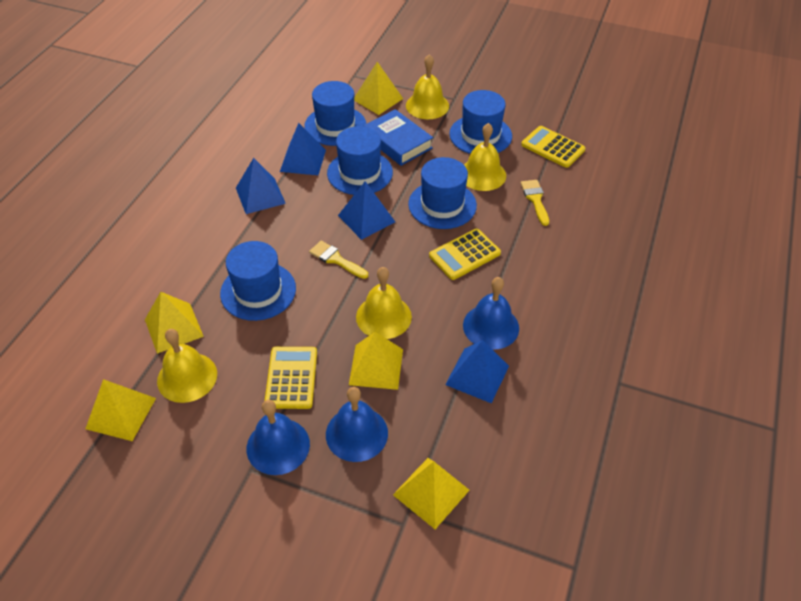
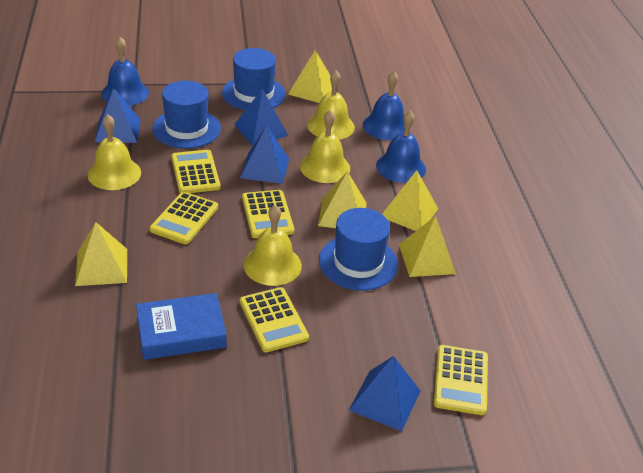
blue hat: [220,241,296,321] [304,81,366,146] [327,126,393,195] [408,157,477,229] [449,90,512,154] = 5 -> [152,81,221,149] [222,48,286,110] [319,208,398,291] = 3
yellow brush: [309,241,368,279] [521,180,549,226] = 2 -> none = 0
yellow calculator: [265,347,317,409] [429,229,501,280] [521,126,586,168] = 3 -> [150,192,218,244] [171,150,220,193] [240,287,309,352] [242,190,294,238] [434,345,488,415] = 5

